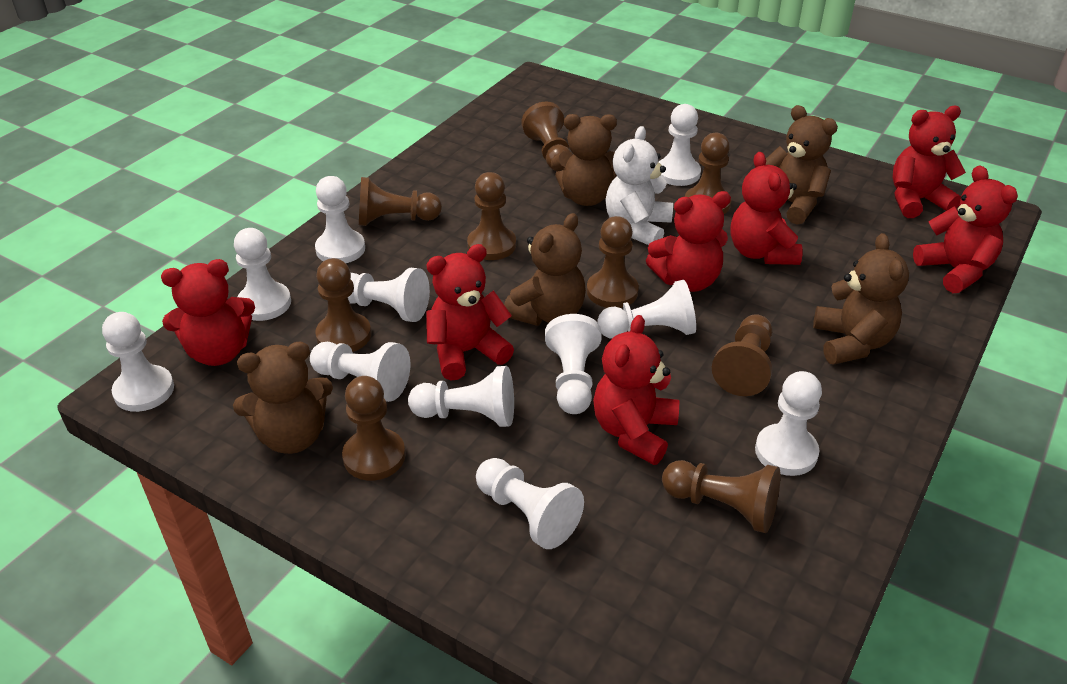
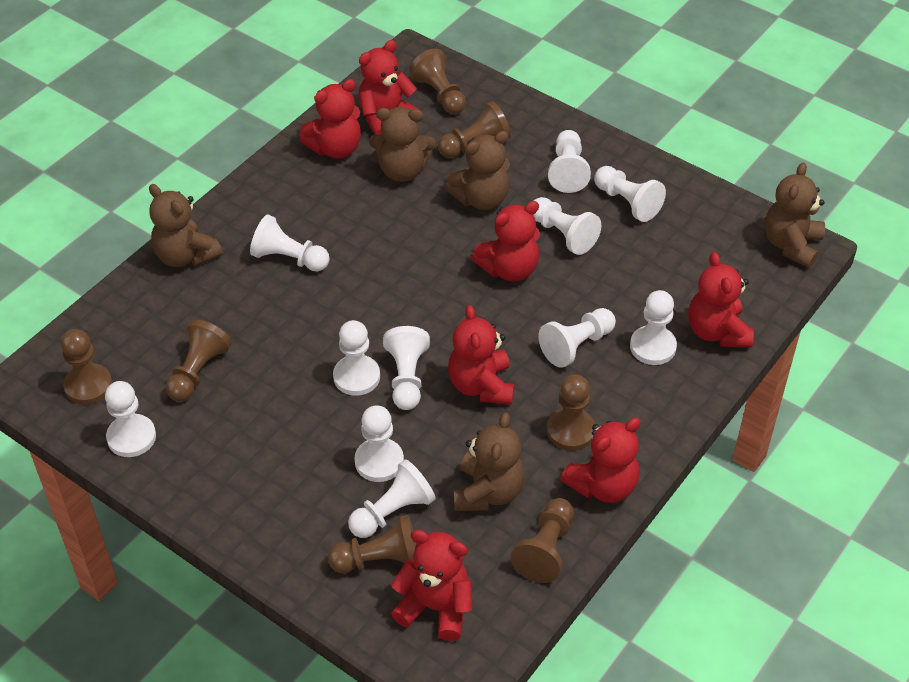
brown pawn: [315,258,371,352] [342,376,406,481] [359,177,442,226] [467,172,516,260] [521,102,570,169] [587,216,639,308] [662,460,781,533] [685,133,732,214] [712,314,773,396] = 9 -> [61,329,112,405] [166,320,232,401] [328,515,417,573] [409,49,466,114] [438,101,511,158] [510,498,574,583] [547,375,595,451] = 7
white teddy bear: [605,126,673,245] = 1 -> none = 0

